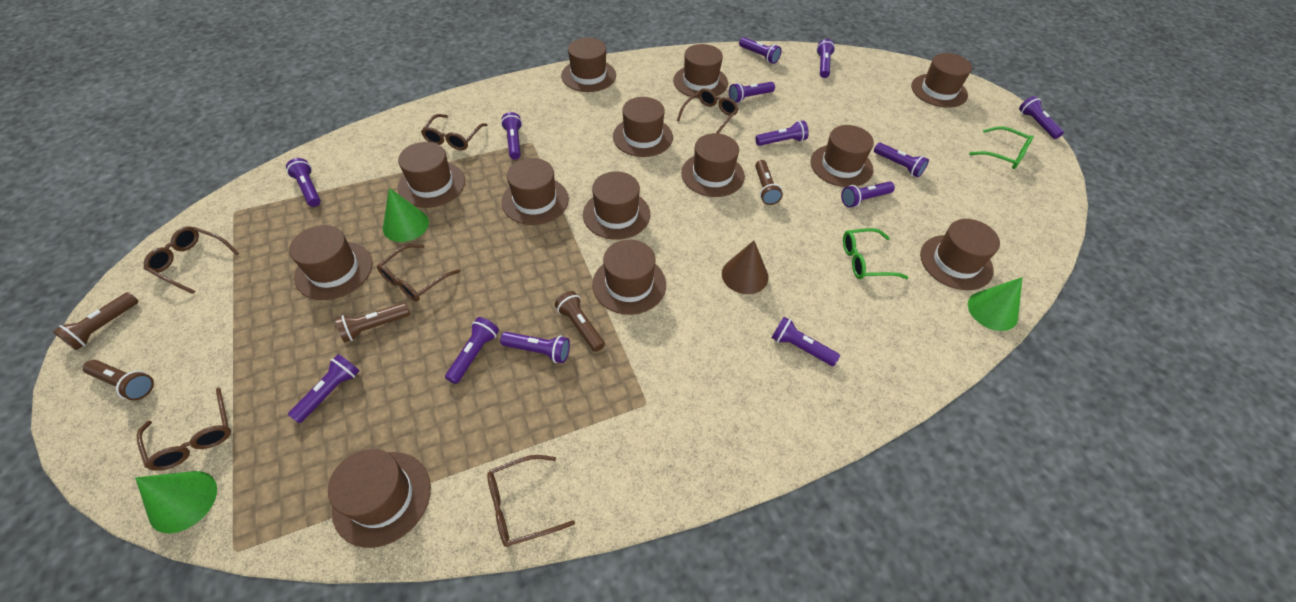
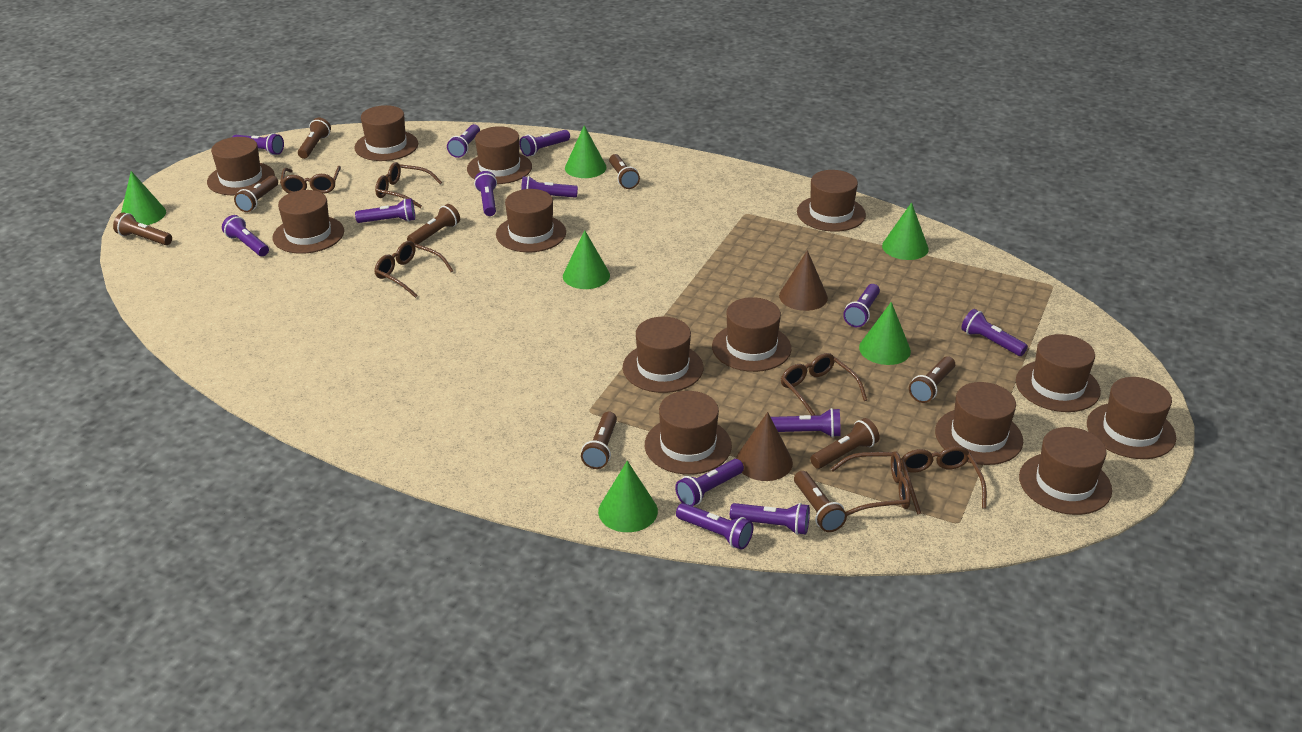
brown cone: [722,241,768,294] = 1 -> [736,412,793,481] [779,250,828,311] = 2
brown flashlight: [53,292,139,350] [83,360,154,400] [335,303,410,343] [555,291,605,352] [755,160,783,205] = 5 -> [113,212,172,245] [234,176,278,212] [298,118,331,159] [407,204,460,244] [581,412,617,469] [609,154,640,189] [794,471,847,532] [810,418,880,469] [909,356,955,403] = 9
green cone: [135,471,217,533] [383,188,429,242] [968,277,1023,331] = 3 -> [121,171,166,225] [563,230,610,289] [565,125,607,178] [598,461,658,532] [859,302,911,365] [882,202,929,260] = 6
green glasses: [843,228,908,279] [969,126,1034,169] = 2 -> none = 0

